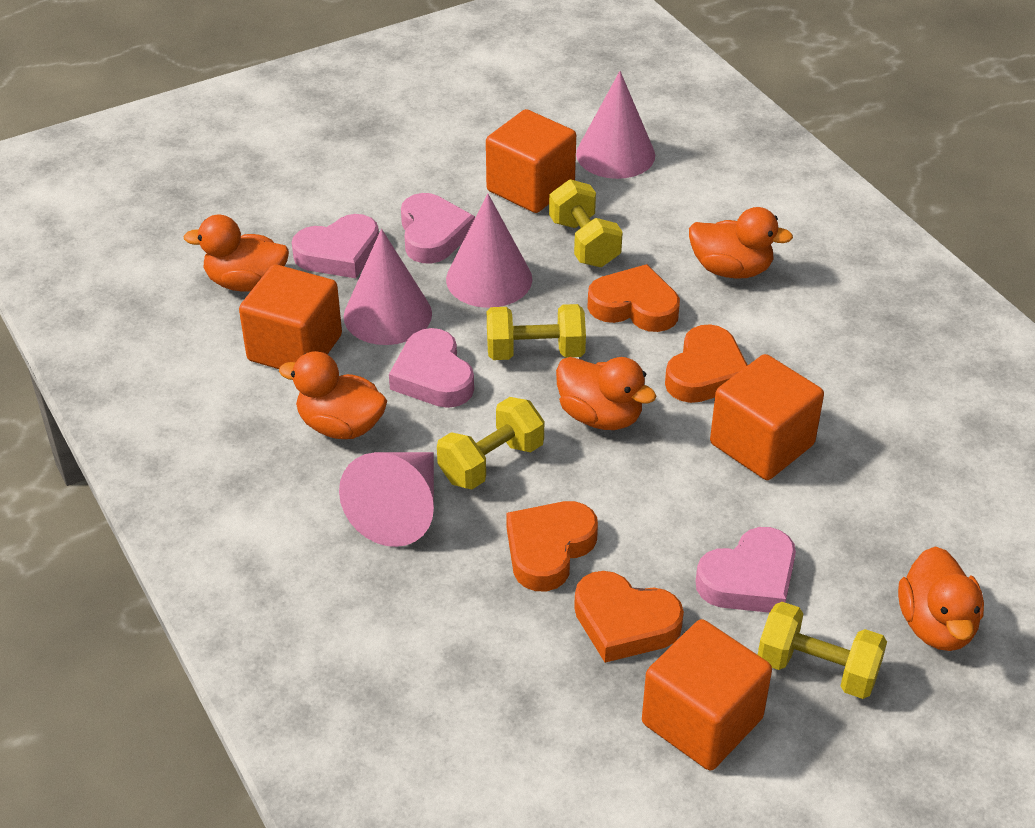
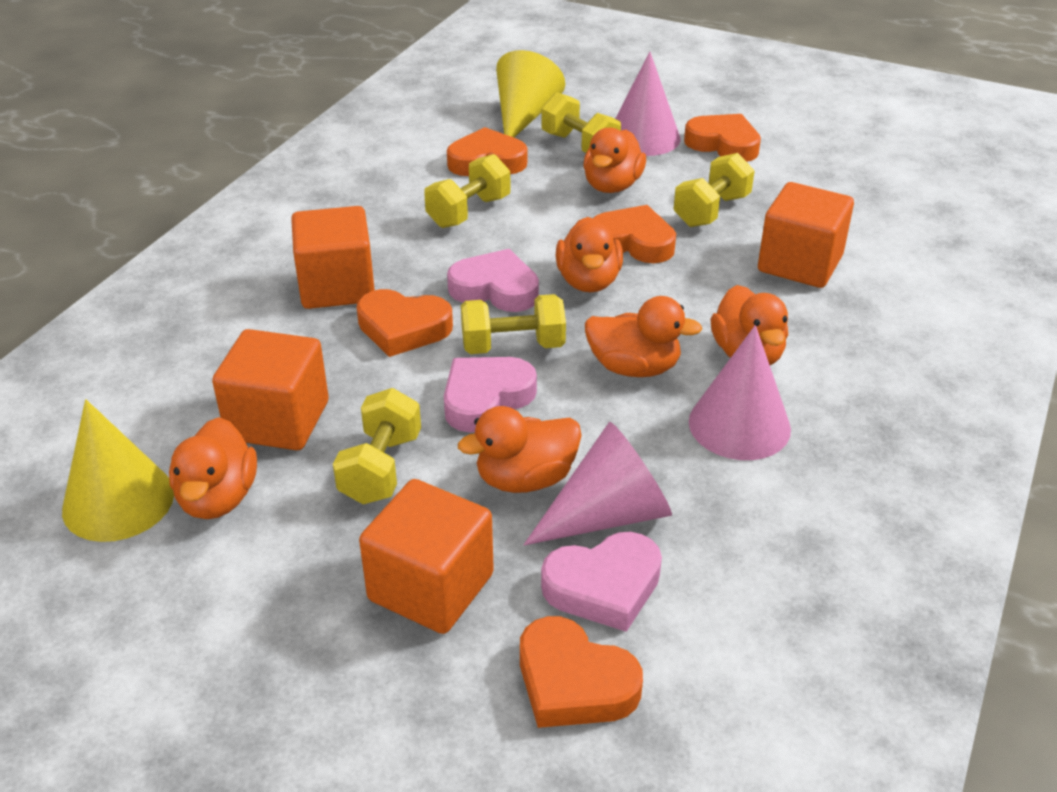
orange duck: [183,215,289,292] [279,351,387,439] [556,357,656,430] [689,207,793,279] [898,546,984,651] = 5 -> [169,417,257,519] [458,406,582,493] [556,217,623,292] [583,128,646,193] [585,296,702,377] [711,285,788,365] = 6
orange heart: [506,501,598,591] [574,571,684,663] [587,264,680,332] [665,324,748,403] = 4 -> [356,289,453,357] [447,127,527,176] [520,616,643,728] [593,205,676,263] [684,114,761,162] = 5
pink cone: [339,452,434,547] [344,229,432,345] [446,193,532,308] [576,71,655,179] = 4 -> [524,422,672,545] [615,52,681,156] [689,325,791,460] = 3
pink heart: [292,214,379,278] [389,328,474,408] [401,193,475,264] [696,527,796,613] = 4 -> [444,357,537,432] [447,249,539,312] [541,532,662,632] = 3
yellow cone: none = 0 -> [62,399,174,542] [496,50,565,137] = 2
yellow dumbbell: [437,397,544,489] [487,304,586,360] [549,179,623,267] [758,602,887,699] = 4 -> [333,388,421,504] [424,154,510,228] [461,294,566,354] [542,92,621,153] [674,153,755,227] = 5

